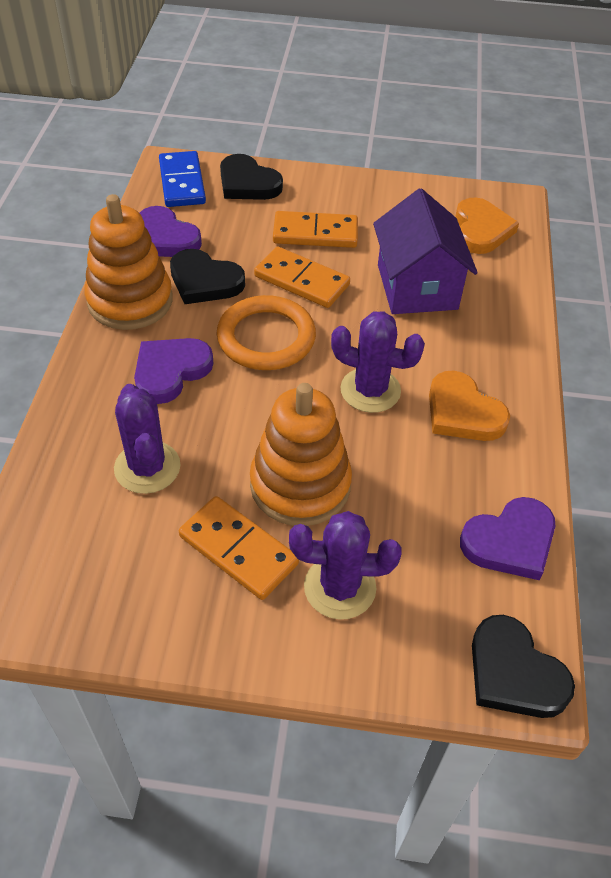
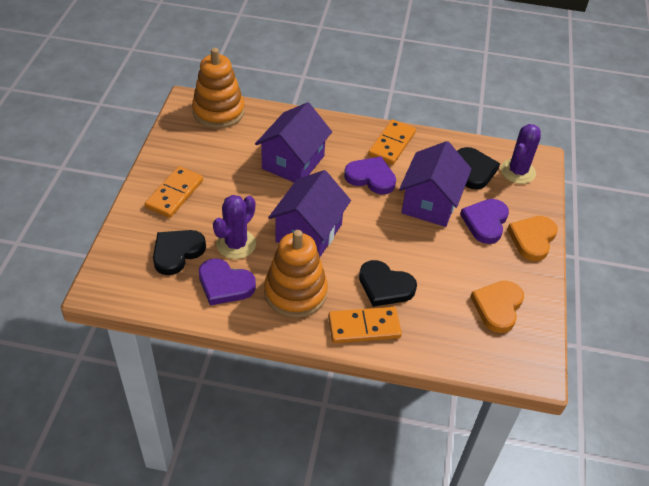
blue domino: [159,151,206,207] = 1 -> none = 0
orange ring: [217,295,316,370] = 1 -> none = 0
purple cactus: [114,384,180,494] [289,511,402,620] [331,311,425,413] = 3 -> [213,195,256,259] [500,124,541,184] = 2
purple house: [373,188,478,314] = 1 -> [255,102,332,182] [268,170,351,257] [399,141,471,227] = 3

